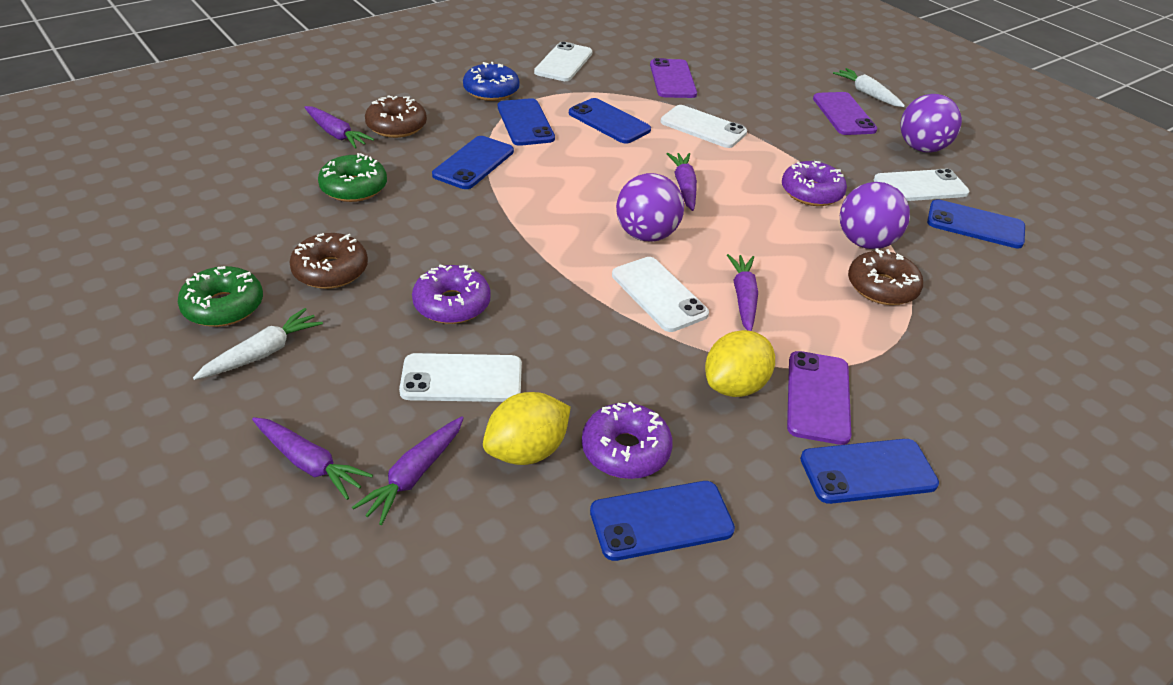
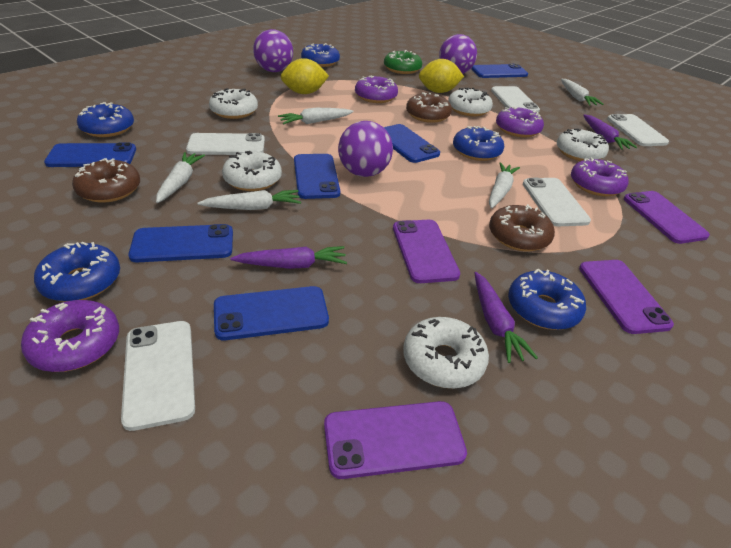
blue donut: [463,62,520,101] = 1 -> [34,242,120,302] [77,102,134,137] [301,43,340,67] [453,126,504,161] [508,269,586,330] = 5
green donut: [178,266,263,327] [318,153,387,202] = 2 -> [384,50,422,74] = 1
purple carrot: [252,417,373,500] [304,106,374,149] [352,416,464,525] [667,153,697,211] [727,254,758,331] = 5 -> [230,246,347,269] [474,272,538,363] [583,115,637,150] = 3
purple donut: [412,264,491,324] [582,401,673,479] [782,161,847,206] = 3 -> [21,300,119,372] [355,76,398,103] [496,107,544,137] [571,158,629,196] = 4
purple phone: [650,58,697,98] [787,351,851,445] [813,92,877,135] = 3 -> [324,401,467,479] [393,220,460,283] [579,260,674,334] [624,191,710,244] = 4
white carrot: [193,308,323,380] [833,68,905,107] = 2 -> [156,152,205,203] [198,190,301,210] [278,108,354,124] [489,162,520,208] [561,79,603,106] = 5
white donut: none = 0 -> [209,88,258,119] [222,151,282,191] [403,317,489,389] [448,87,493,117] [557,128,609,161] = 5

